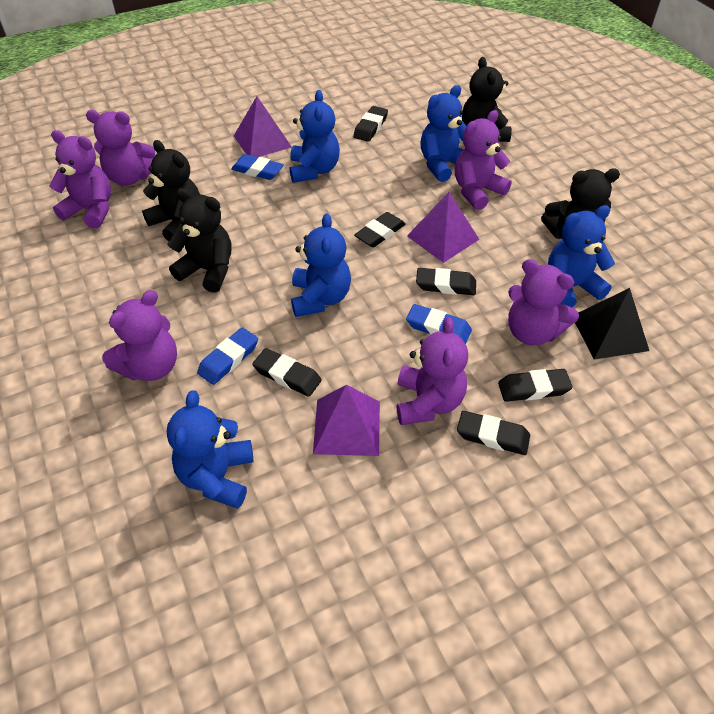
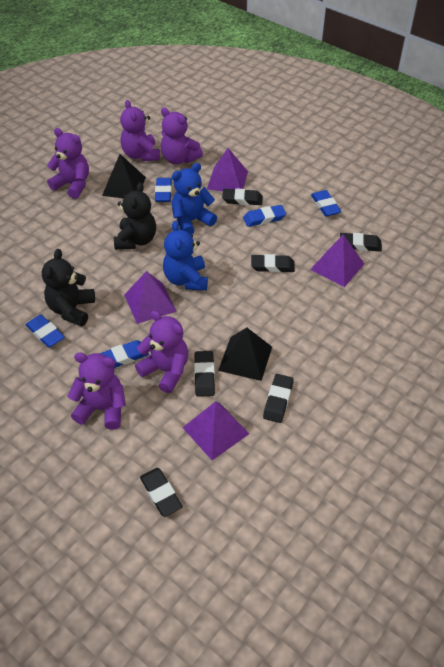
black pyramid: [575,288,649,359] = 1 -> [102,154,146,198] [218,328,272,381] = 2
black teddy bear: [142,140,200,242] [167,188,231,293] [462,57,512,142] [541,169,620,239] = 4 -> [42,249,95,326] [114,182,156,250] = 2
blue eraser: [197,327,258,385] [231,154,284,180] [406,304,472,344] = 3 -> [25,315,65,348] [100,340,149,368] [155,178,172,202] [243,205,286,227] [311,190,341,217] = 5
blue teddy bear: [167,390,253,509] [290,90,340,183] [291,213,351,317] [420,85,466,182] [548,205,615,307] = 5 -> [163,221,208,291] [171,163,217,234] = 2
purple pyramid: [234,96,292,157] [313,385,380,456] [407,192,480,263] = 3 -> [124,271,177,324] [183,401,249,460] [207,148,248,191] [310,235,364,287] = 4
purple teddy bear: [49,130,111,228] [86,110,155,186] [102,290,177,381] [397,317,468,425] [455,110,512,210] [508,259,579,345] = 6 -> [47,128,89,199] [68,353,126,430] [120,100,160,161] [135,310,189,393] [161,107,203,164] = 5

